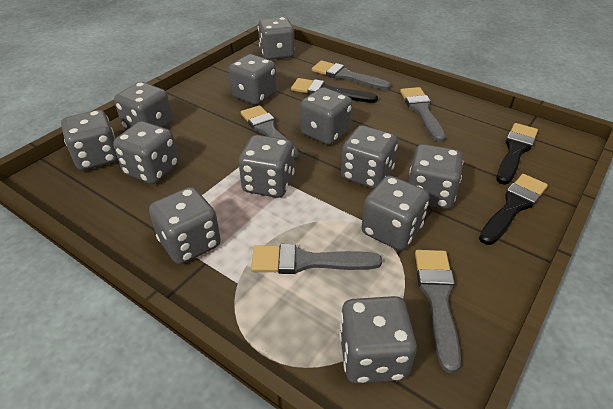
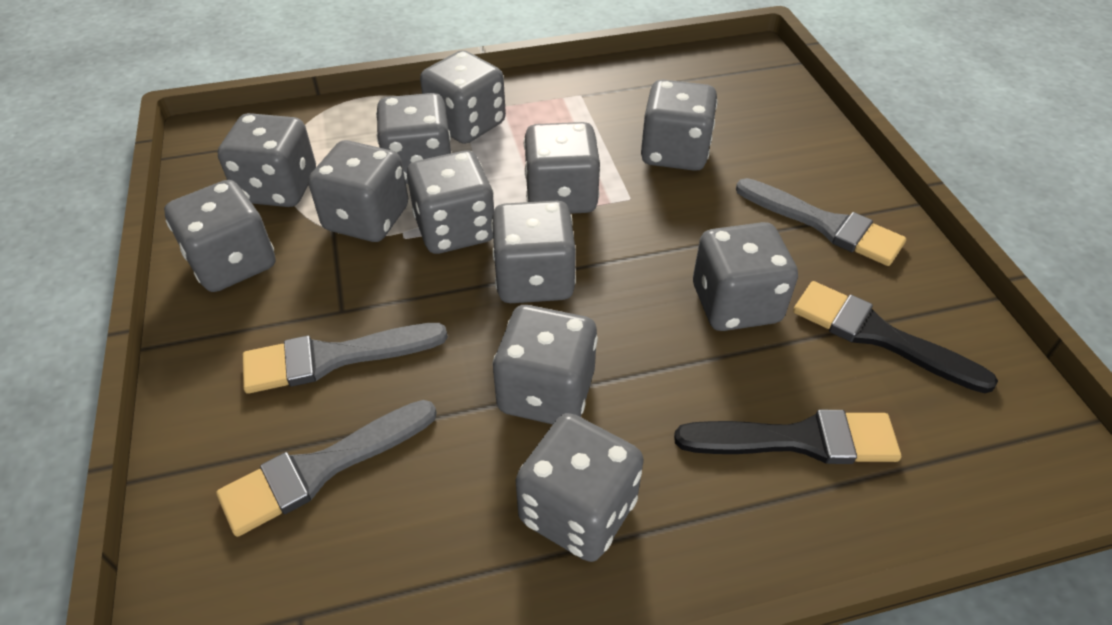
black brush: [291,78,378,103] [479,174,548,245] [496,123,538,185] = 3 -> [674,410,901,464] [793,281,998,393] = 2
grey brush: [241,105,300,161] [251,244,382,274] [312,60,391,90] [400,87,446,142] [415,250,461,373] = 5 -> [216,400,437,537] [243,323,448,394] [736,178,906,266] = 3

